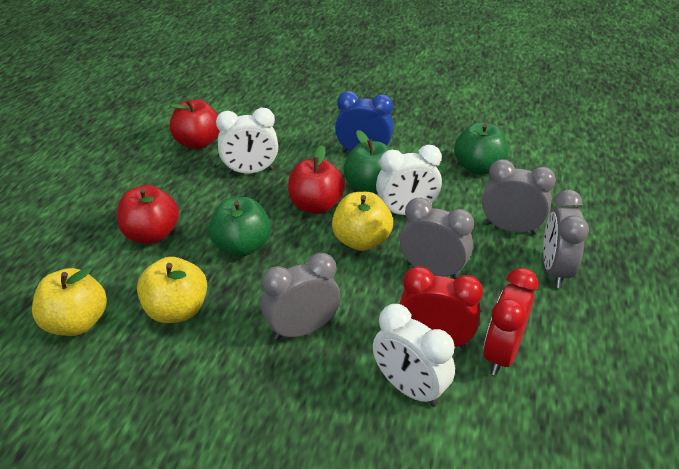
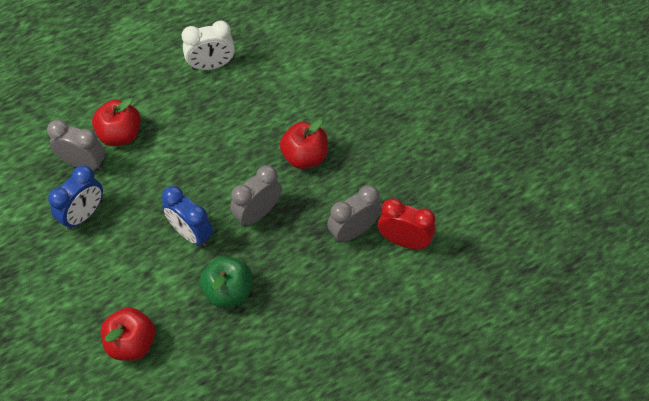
blue clock: [335,91,394,152] = 1 -> [48,165,103,230] [162,186,213,247] = 2
green apple: [208,197,271,257] [343,130,390,194] [454,122,508,175] = 3 -> [200,256,252,308] = 1
grey clock: [261,253,341,340] [400,198,474,279] [482,159,556,235] [543,190,589,288] = 4 -> [47,120,105,171] [230,165,282,227] [327,185,381,243] = 3
red clock: [400,266,483,349] [483,268,538,375] = 2 -> [378,198,435,249] = 1
white clock: [216,108,278,174] [373,304,455,407] [376,145,442,215] = 3 -> [182,21,235,70] = 1
yellow apple: [32,268,107,336] [137,257,207,323] [332,192,393,251] = 3 -> none = 0

